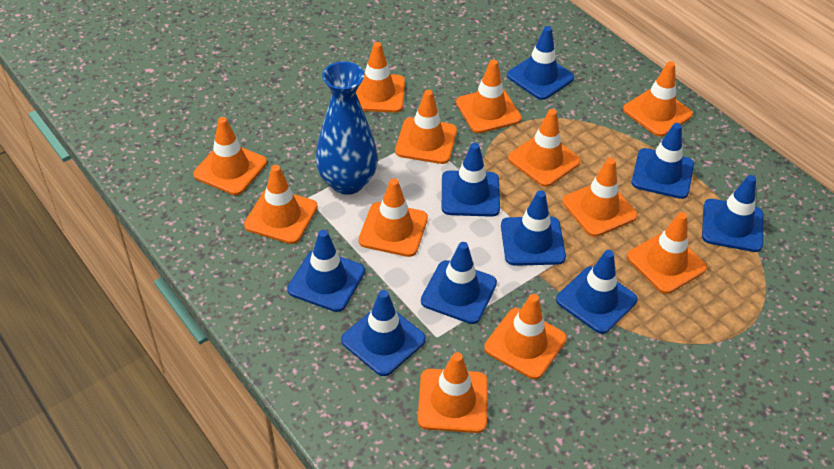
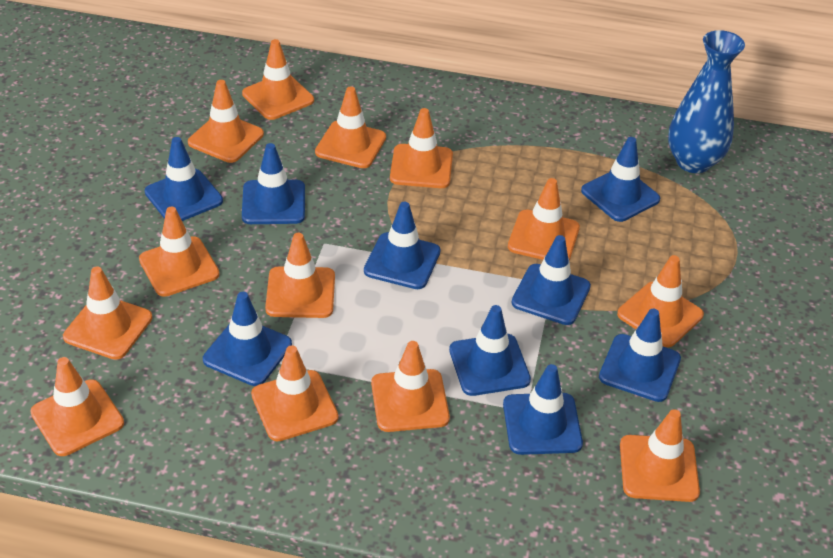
orange traffic cone: [193,117,267,195] [244,165,318,244] [356,42,405,113] [359,178,428,257] [395,90,457,164] [418,352,488,433] [456,59,522,133] [484,294,567,379] [508,109,581,187] [562,158,637,237] [623,61,693,137] [627,212,707,294] = 12 -> [30,357,124,456] [63,267,152,360] [139,207,220,297] [188,80,264,163] [242,39,314,120] [251,346,338,441] [265,233,335,318] [315,87,386,168] [371,341,450,432] [390,108,453,188] [508,178,580,260] [617,255,704,347] [620,409,700,502] = 13

